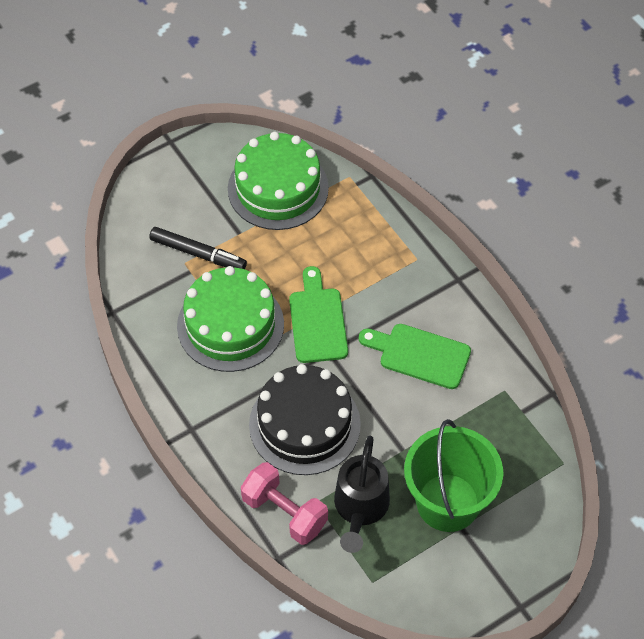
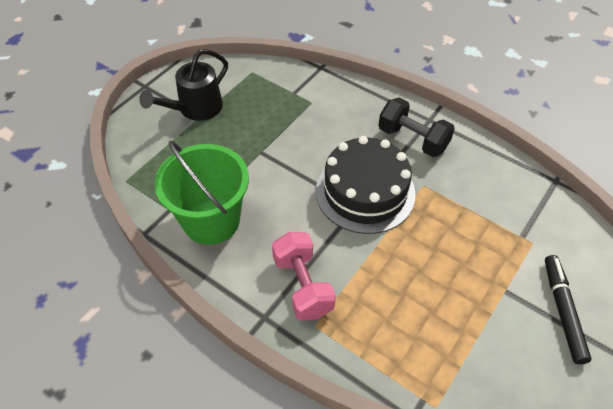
black dumbbell: none = 0 -> [378,98,455,157] = 1
green cake: [177,266,284,372] [228,132,329,230] = 2 -> none = 0
green cutting board: [289,266,348,363] [359,324,471,389] = 2 -> none = 0

